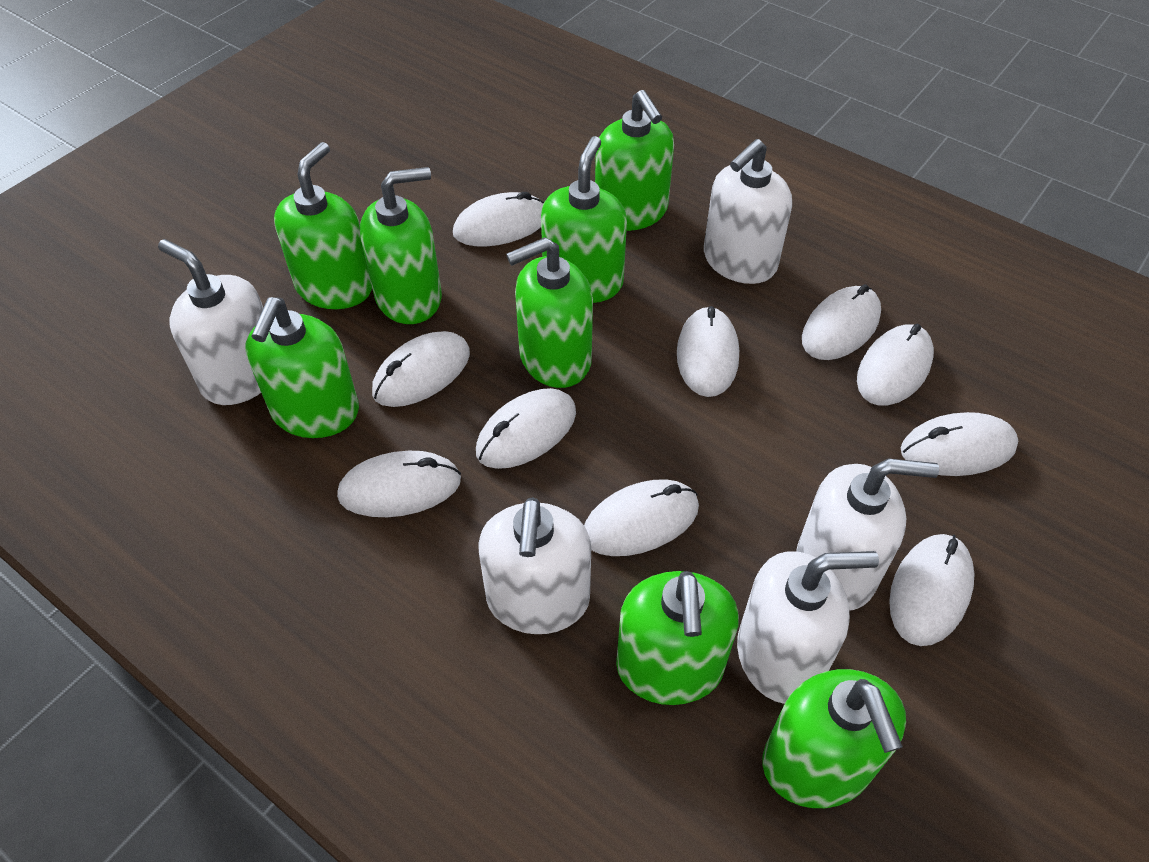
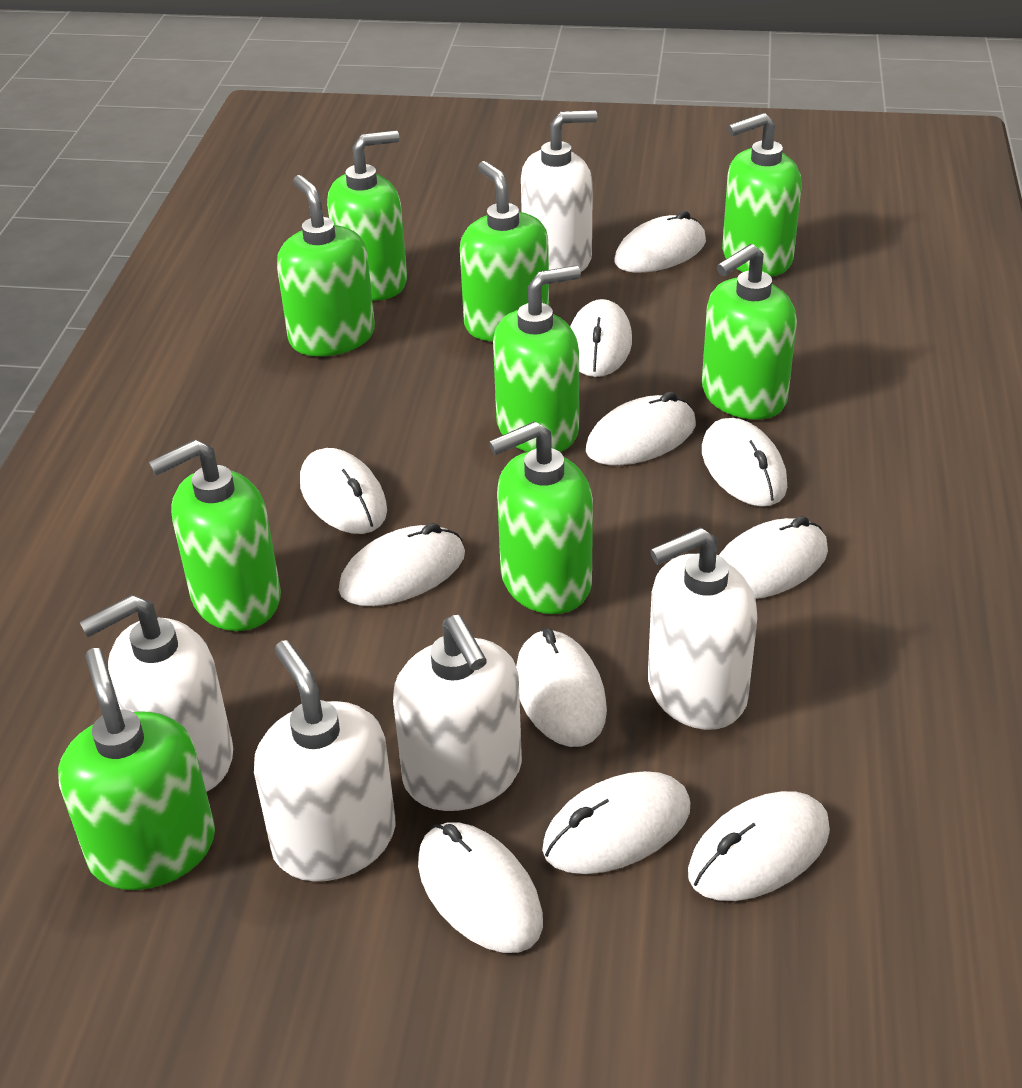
green soap dispenser: [246,297,359,438] [274,142,372,309] [360,167,442,324] [506,237,593,388] [541,136,627,303] [595,90,674,231] [616,571,739,705] [762,669,906,808] = 8 -> [58,648,215,890] [149,440,281,631] [277,175,375,356] [327,131,407,301] [460,161,549,342] [489,421,593,614] [493,265,581,452] [702,244,797,420] [722,113,802,276] = 9
white mouse: [337,451,461,517] [372,331,470,407] [453,192,544,247] [476,388,576,469] [584,479,699,556] [677,306,739,397] [802,284,881,360] [857,324,934,406] [889,534,974,646] [901,412,1018,476] = 10 -> [300,448,387,534] [339,523,465,606] [418,822,543,953] [516,628,607,747] [542,771,690,874] [570,299,632,377] [586,392,696,465] [614,211,706,273] [688,791,830,901] [702,418,787,507] [719,516,828,599] = 11

